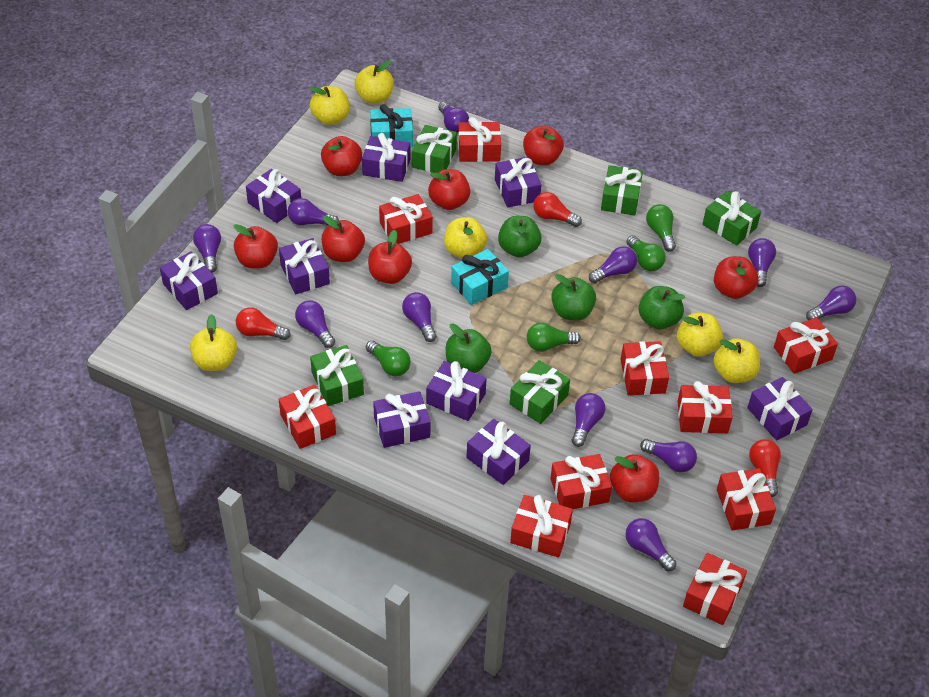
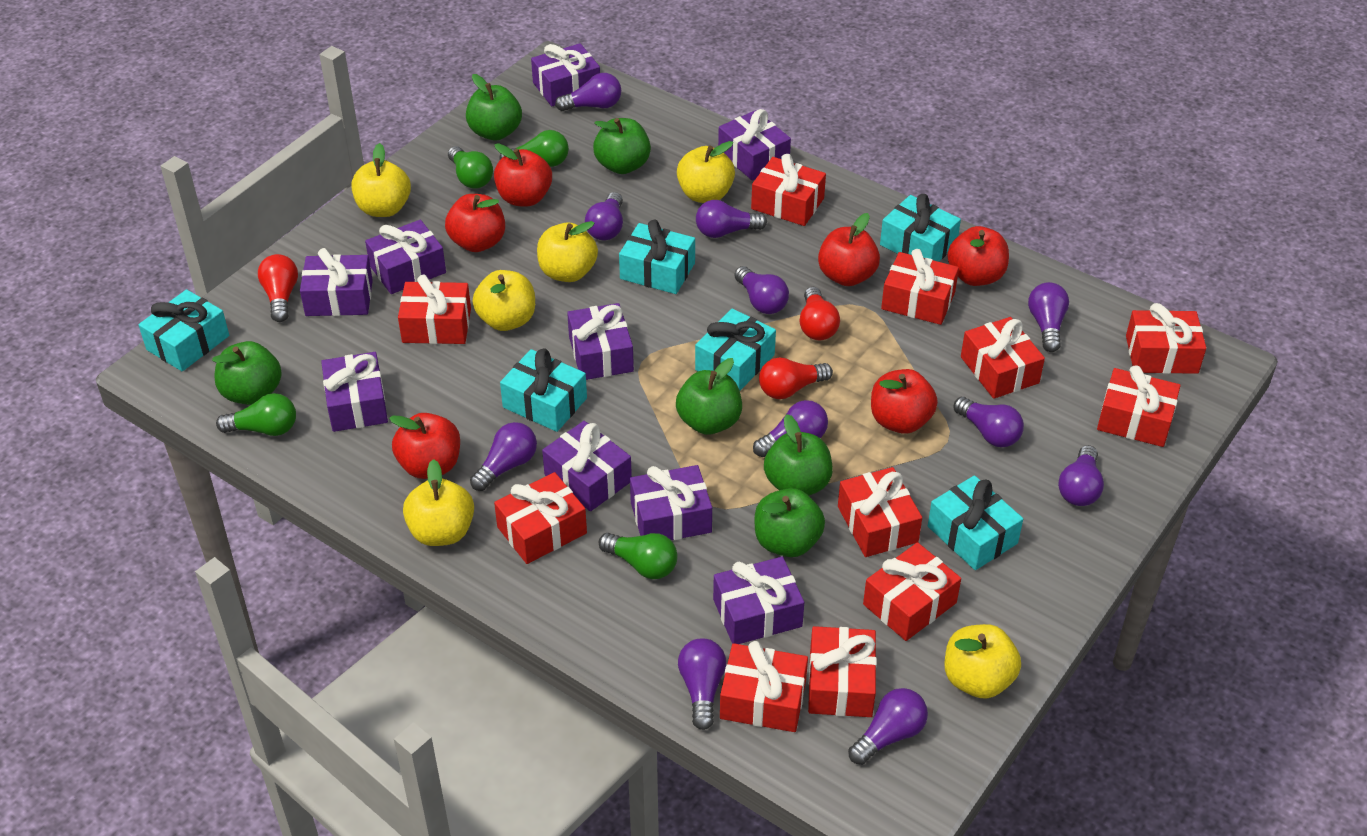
green apple: [446,324,492,373] [498,216,542,258] [551,274,596,321] [639,286,685,329] = 4 -> [212,341,282,405] [466,74,522,140] [593,118,651,174] [676,358,742,435] [755,488,825,557] [764,414,833,496] = 6
green gift: [310,345,364,406] [412,125,457,173] [510,360,570,424] [601,165,643,215] [703,191,761,246] = 5 -> none = 0
red apple: [233,224,278,269] [321,136,362,176] [322,216,365,262] [368,230,412,284] [428,169,470,210] [523,126,564,165] [610,454,659,502] [714,256,758,299] = 8 -> [389,413,460,479] [445,194,505,252] [494,143,552,207] [818,213,880,286] [871,369,938,434] [947,226,1009,286] = 6
red gift: [279,385,336,449] [379,194,433,244] [458,117,501,162] [510,495,573,558] [550,454,612,509] [620,341,669,395] [678,381,733,433] [683,553,747,625] [717,468,776,530] [774,317,838,374] = 10 -> [398,275,471,344] [494,472,587,564] [720,641,808,732] [751,154,826,226] [808,626,877,717] [838,467,922,557] [863,542,961,641] [881,249,959,325] [961,317,1045,399] [1097,365,1181,447] [1126,303,1206,374] = 11
turquoise gift: [370,104,413,147] [451,249,509,305] = 2 -> [138,289,229,371] [500,349,587,432] [619,220,695,294] [695,309,776,391] [880,194,961,262] [928,475,1023,570] = 6

